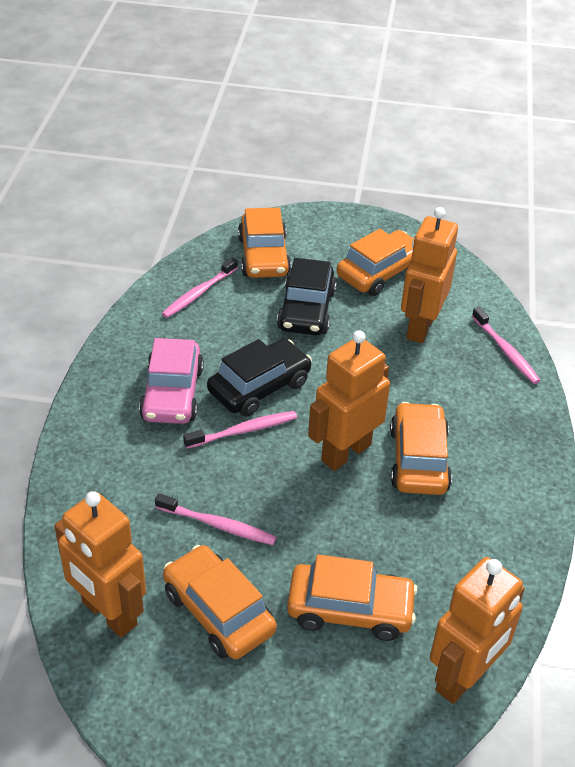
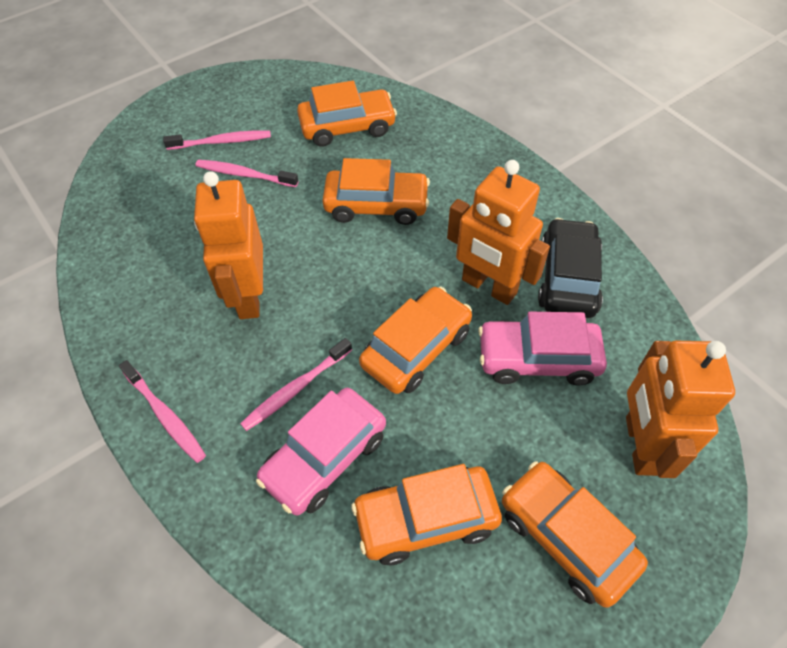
black car: [207,339,312,417] [277,258,337,335] = 2 -> [538,218,603,318] = 1
orange robot: [54,491,146,638] [308,330,390,471] [401,207,458,343] [430,557,525,704] = 4 -> [194,171,263,319] [447,160,550,305] [626,341,735,478] = 3
pink car: [139,338,204,424] = 1 -> [256,388,386,516] [478,312,607,386] = 2

